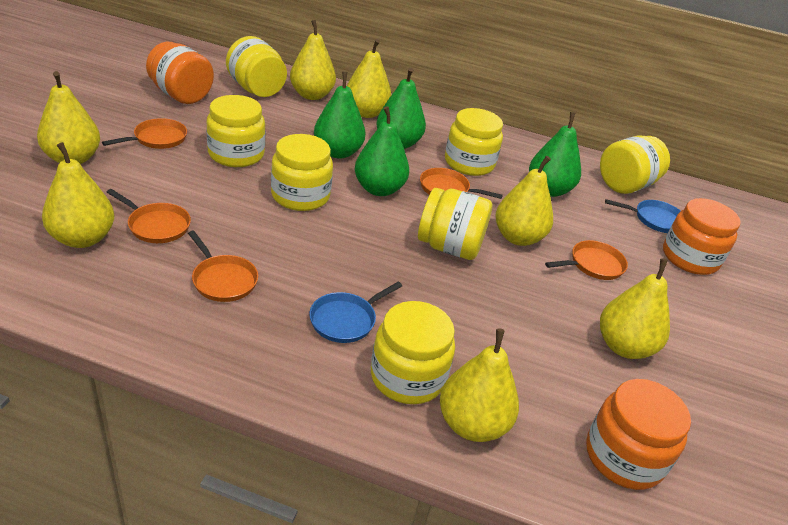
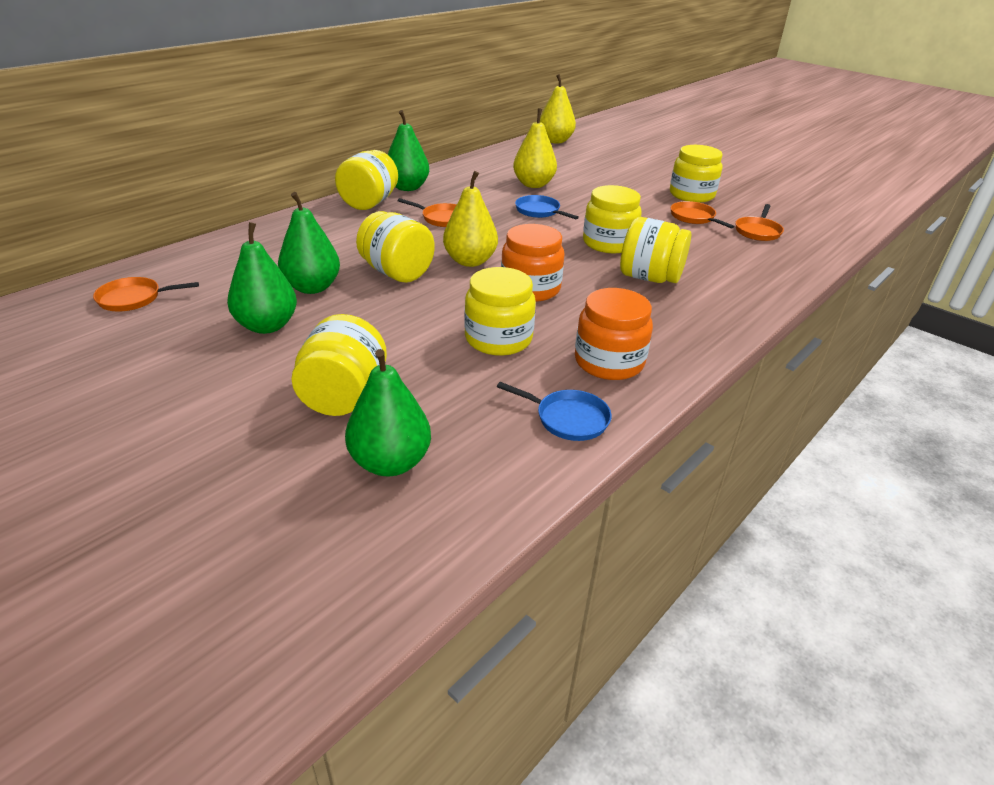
orange jar: [146,42,214,104] [586,379,691,490] [663,198,741,275] = 3 -> [501,224,565,302] [575,288,653,380] = 2
orange pan: [102,118,187,149] [107,189,191,243] [188,231,258,302] [420,168,503,199] [545,240,628,280] = 5 -> [93,277,199,311] [397,198,457,227] [671,201,735,229] [735,204,784,241] = 4
yellow pear: [37,71,100,164] [42,142,114,248] [290,20,336,100] [347,39,391,118] [440,329,519,442] [495,156,553,246] [600,258,670,359] = 7 -> [443,171,498,267] [513,108,557,188] [540,74,576,143] = 3

